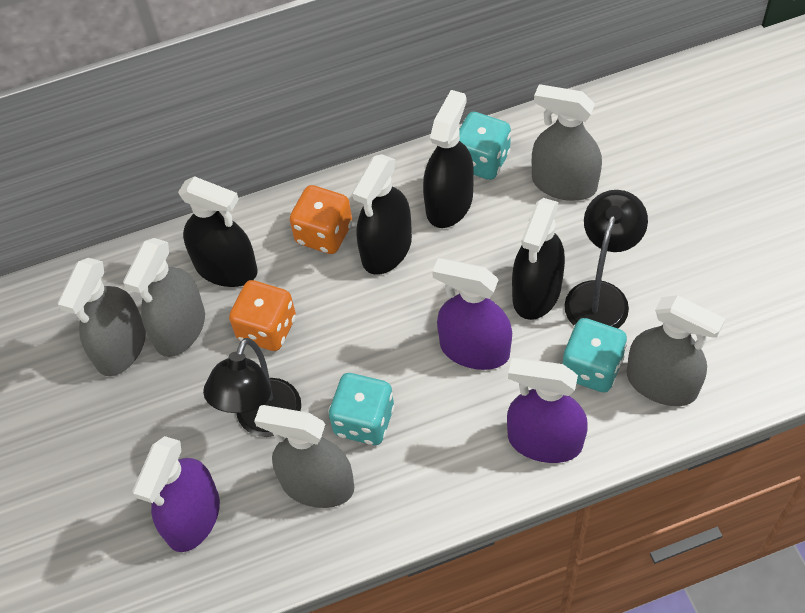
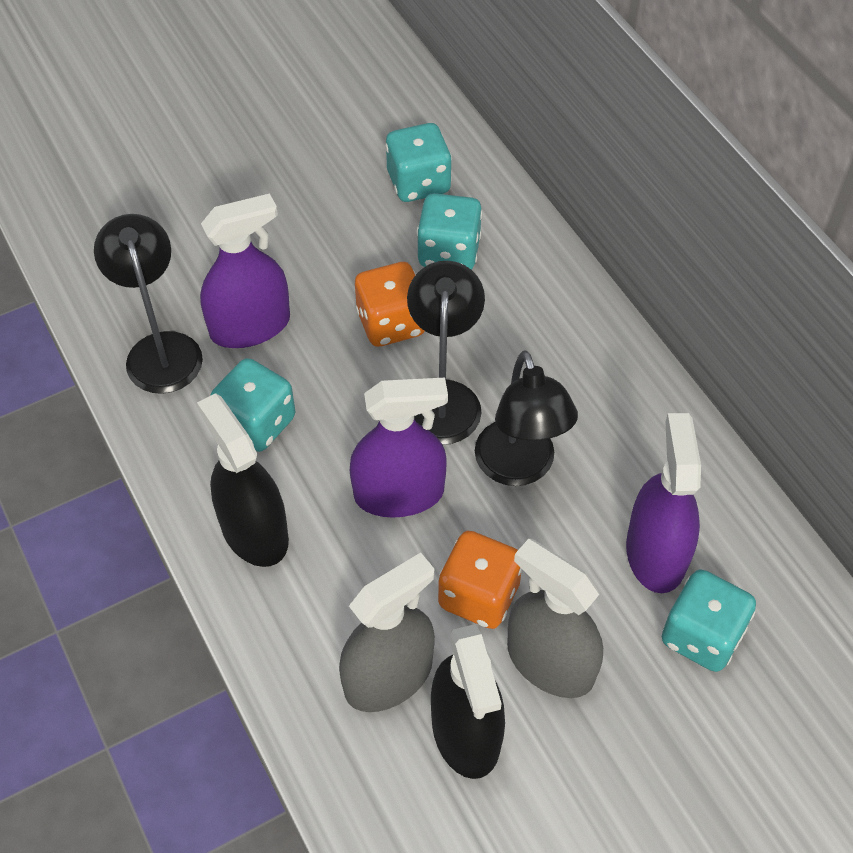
black lamp: [203,338,301,437] [564,190,648,328] = 2 -> [94,214,203,394] [407,261,485,445] [475,351,578,486] = 3
black spray bottle: [178,176,258,287] [352,154,412,275] [423,90,474,228] [512,198,565,320] = 4 -> [197,393,289,567] [431,624,505,779] = 2
grey spray bottle: [58,258,146,376] [123,238,205,357] [254,405,354,508] [532,84,602,201] [627,295,725,406] = 5 -> [339,553,435,712] [507,539,603,698] = 2
turquoise dice: [329,373,395,445] [459,112,511,180] [562,318,627,392] = 3 -> [210,358,295,452] [385,123,452,202] [417,193,483,270] [662,569,756,672] = 4

